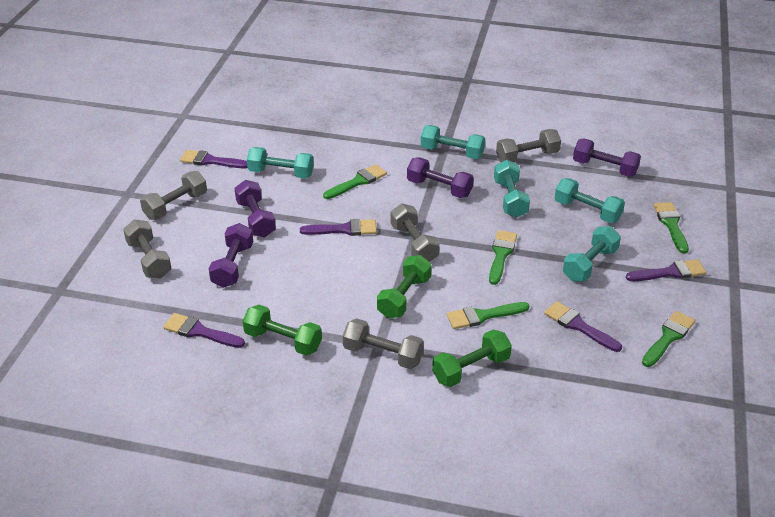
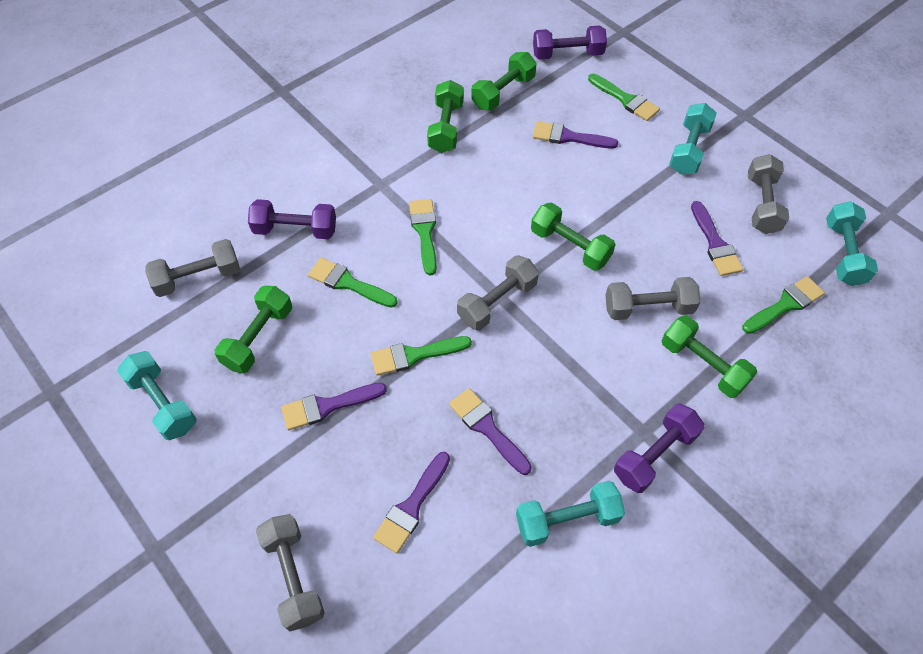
green dumbbell: [243,305,322,356] [377,255,432,318] [432,330,512,387] = 3 -> [215,286,292,373] [427,80,464,153] [471,52,537,111] [531,202,616,271] [661,315,757,398] = 5
purple dumbbell: [209,223,253,288] [234,180,276,238] [407,157,474,198] [573,139,641,177] = 4 -> [248,199,336,239] [533,26,607,60] [614,404,705,493] = 3
turquoise dumbbell: [247,147,314,178] [421,125,485,159] [494,160,530,218] [554,178,625,223] [563,226,621,281] = 5 -> [117,351,197,440] [516,481,625,547] [669,103,717,175] [826,201,878,286] = 4

